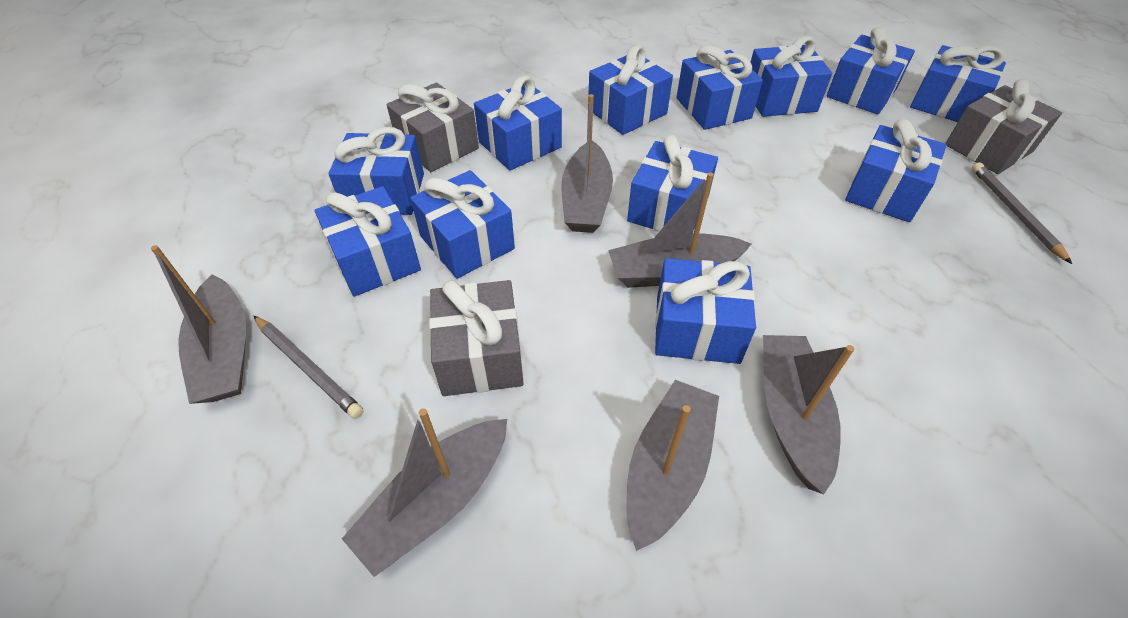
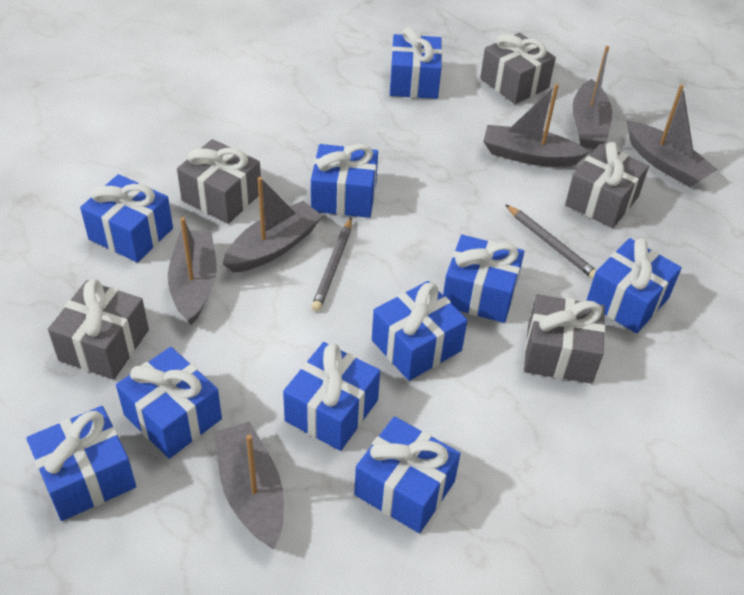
blue gift: [315,186,421,297] [328,127,424,215] [410,170,515,279] [474,76,562,170] [588,45,673,135] [627,135,718,231] [655,258,756,364] [676,45,763,130] [751,36,832,117] [826,27,915,114] [845,119,946,222] [910,45,1006,122] = 12 -> [26,406,136,521] [80,174,173,263] [116,347,222,459] [283,342,380,451] [311,144,378,218] [354,416,461,533] [372,281,467,381] [390,27,442,99] [443,235,524,323] [586,238,682,333] = 10
grey gift: [387,82,479,172] [429,280,524,396] [945,79,1062,174] = 3 -> [48,279,149,380] [177,139,261,224] [480,33,556,104] [524,294,605,384] [565,142,649,228] = 5

